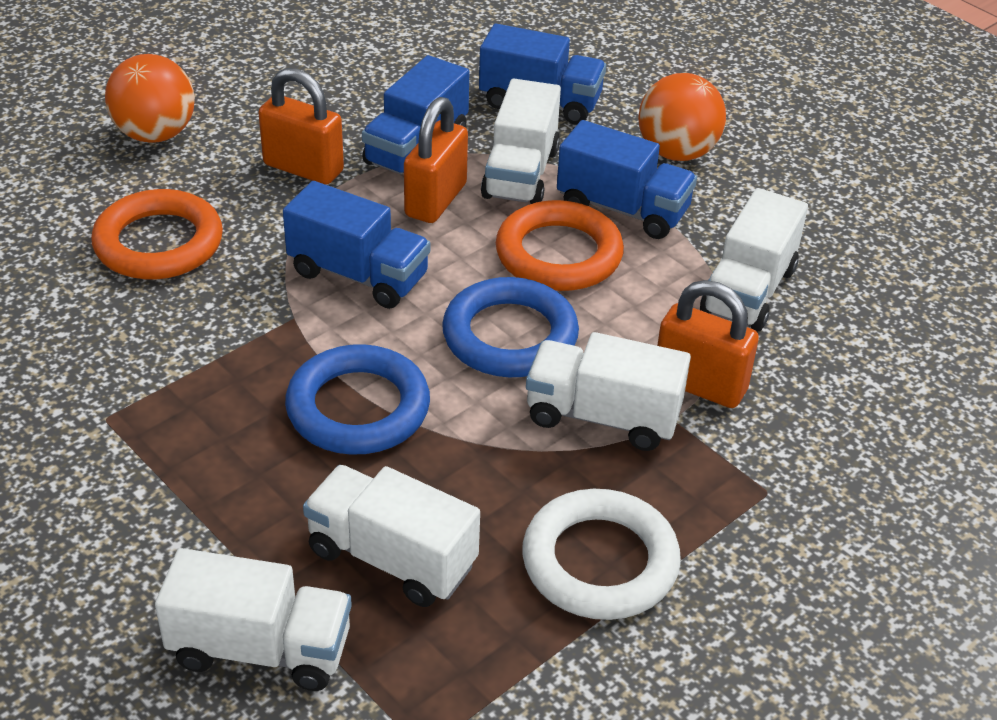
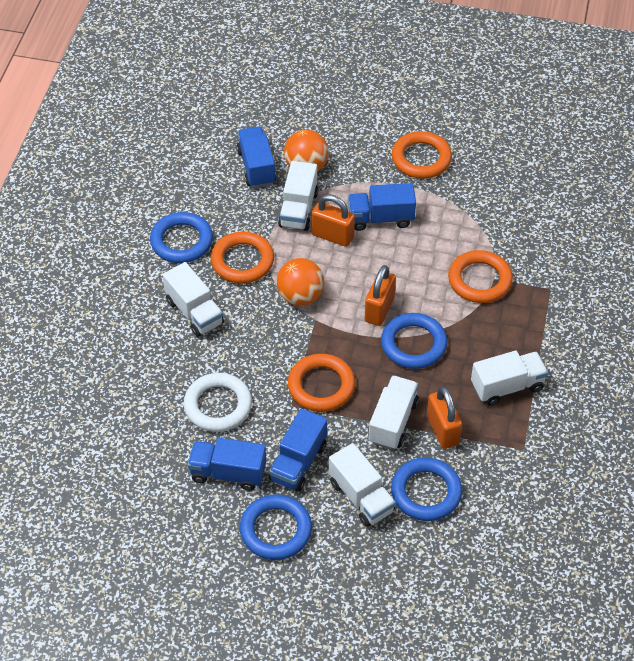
blue ring: [285,344,430,455] [442,277,579,377] = 2 -> [150,212,213,263] [240,494,312,560] [381,313,447,369] [391,457,462,521] = 4
orange ring: [91,189,223,279] [496,200,624,291] = 2 -> [211,231,274,284] [288,354,355,412] [392,131,452,179] [448,250,513,303] = 4

